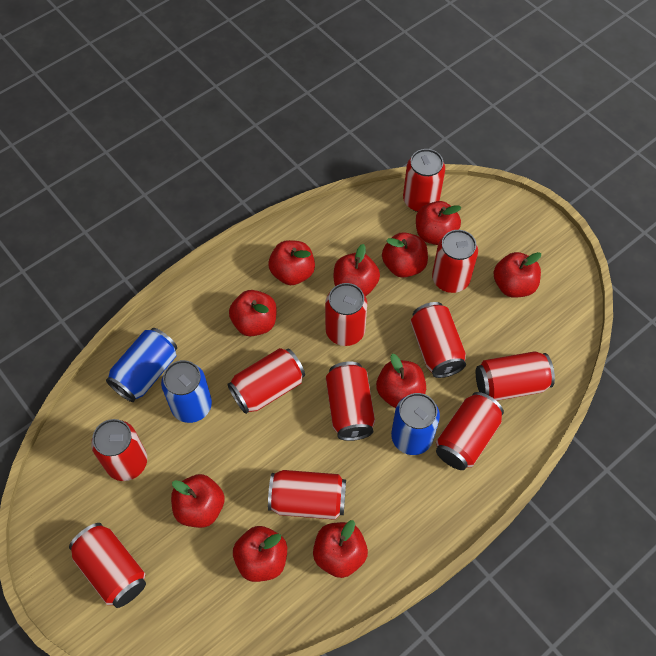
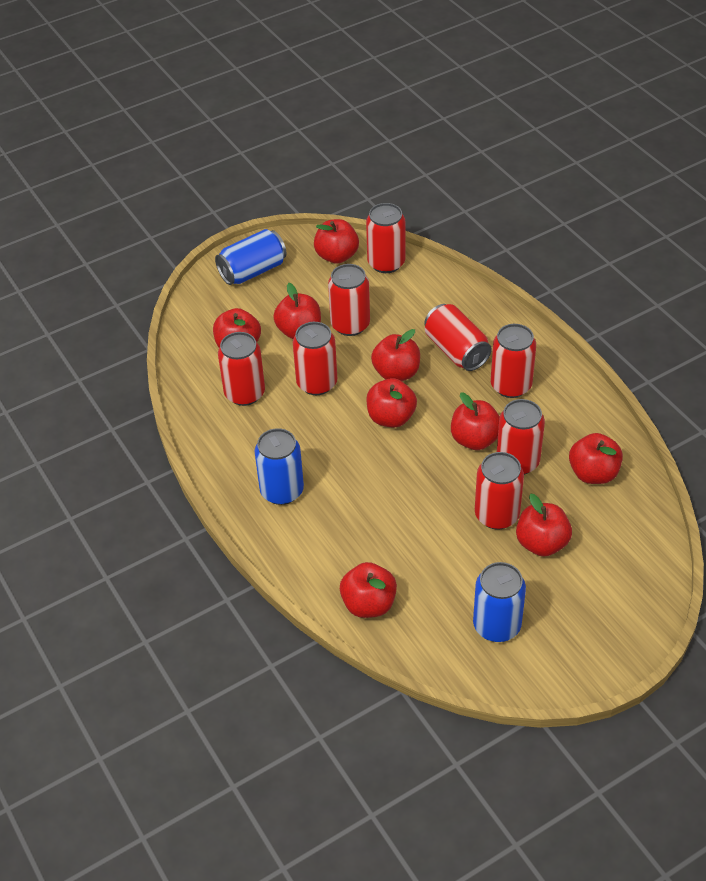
red apple: [171,474,225,528] [229,290,277,336] [233,526,287,582] [268,240,315,285] [313,520,368,578] [334,244,380,296] [376,354,426,408] [382,232,428,278] [416,201,461,245] [493,252,541,298] = 10 -> [213,308,261,348] [273,283,321,339] [314,219,359,264] [340,562,397,618] [366,378,417,428] [371,329,420,381] [451,393,500,450] [516,494,572,557] [569,433,623,484] = 9
red can: [69,523,146,608] [91,419,147,481] [227,348,305,414] [268,470,346,520] [325,283,367,346] [326,362,375,441] [403,149,445,212] [411,302,466,378] [432,230,478,293] [436,392,504,470] [476,351,555,401] = 11 -> [218,332,265,406] [293,322,337,395] [328,264,370,336] [366,203,405,273] [424,304,492,371] [475,452,524,530] [491,324,536,398] [497,399,545,475] = 8

